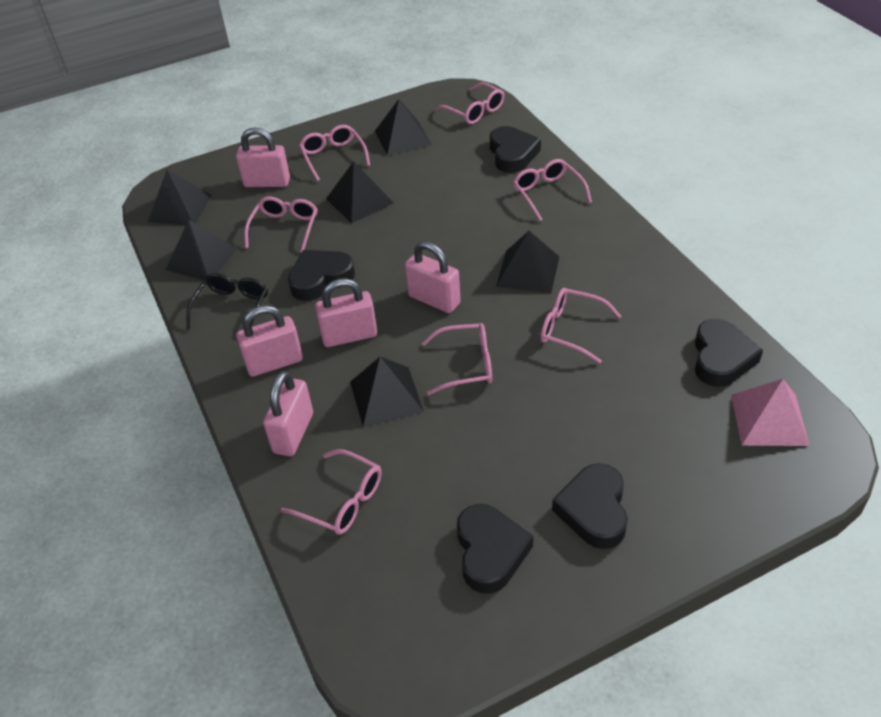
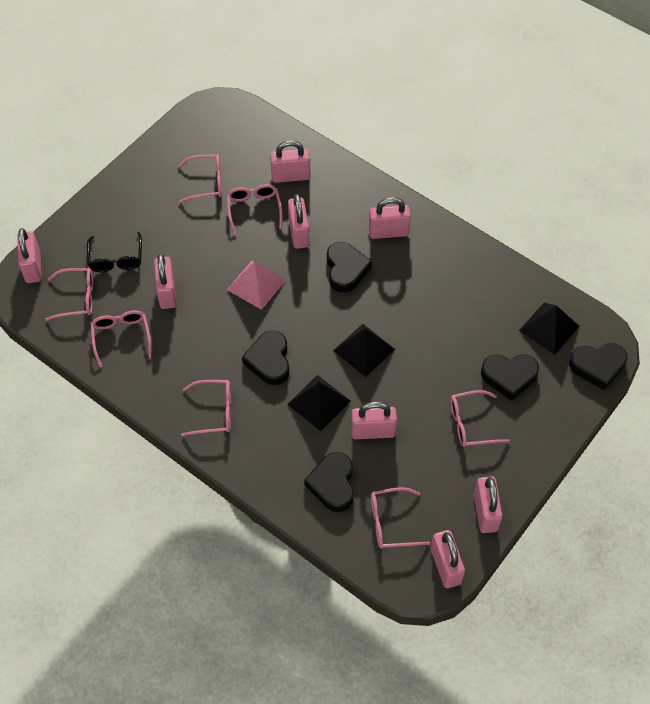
black pyramid: [148,170,212,225] [165,220,238,280] [326,161,393,223] [350,356,424,427] [375,99,432,156] [496,231,559,293] = 6 -> [287,375,351,431] [333,324,395,377] [519,303,580,355] = 3
pink padlock: [236,127,290,187] [236,305,303,377] [263,371,313,456] [315,278,377,347] [405,241,461,313] = 5 -> [17,228,42,283] [154,254,177,309] [270,140,310,183] [288,194,310,249] [351,401,397,439] [369,197,411,239] [431,530,465,588] [474,476,503,533] = 8

